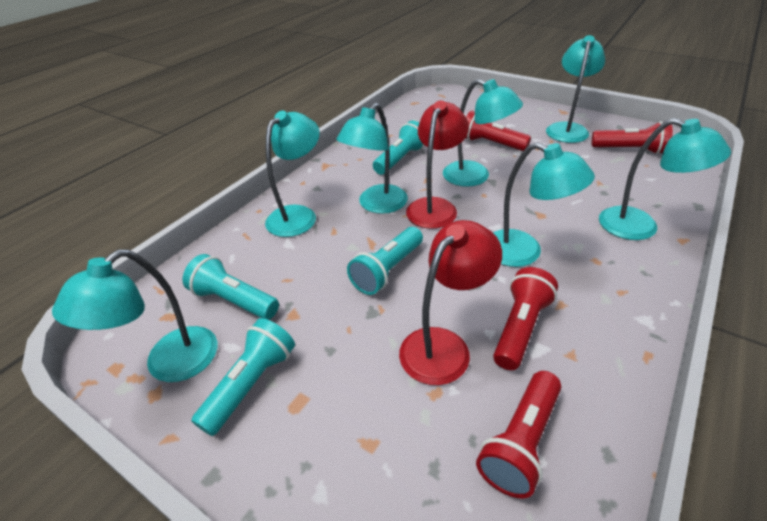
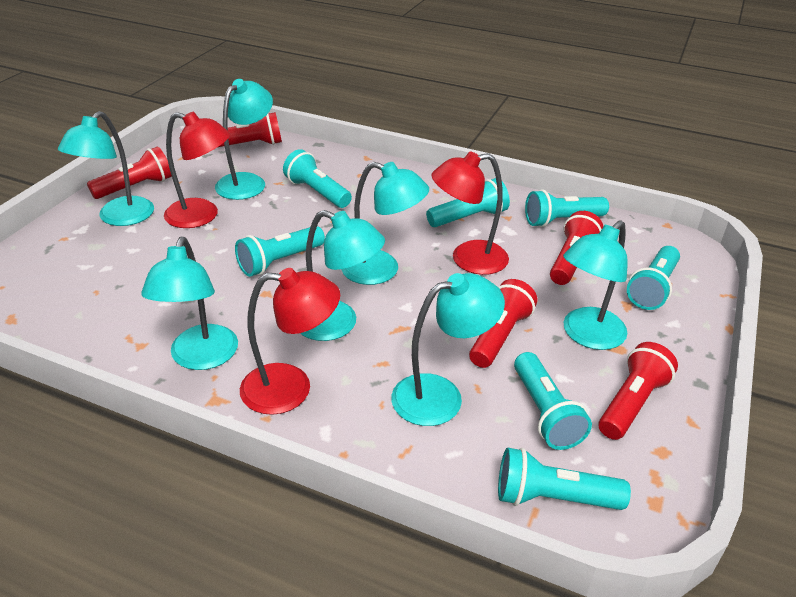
red flashlight: [466,110,531,151] [476,371,561,499] [493,267,558,370] [591,121,673,154] = 4 -> [87,146,172,199] [218,112,282,147] [469,279,537,368] [550,211,603,285] [599,342,678,440] = 5
red lamp: [399,220,502,385] [406,101,469,229] = 2 -> [164,112,230,228] [240,268,340,415] [432,151,509,275] = 3
turquoise flashlight: [183,254,279,320] [191,318,295,436] [347,227,423,295] [373,121,424,175] = 4 -> [235,226,325,277] [283,149,352,208] [426,178,510,227] [498,448,631,510] [514,352,592,450] [525,189,609,227] [627,246,680,310] = 7

